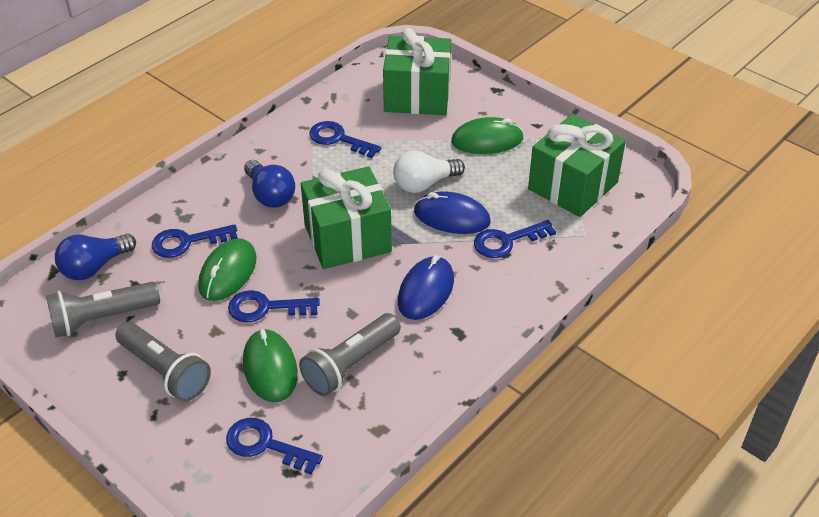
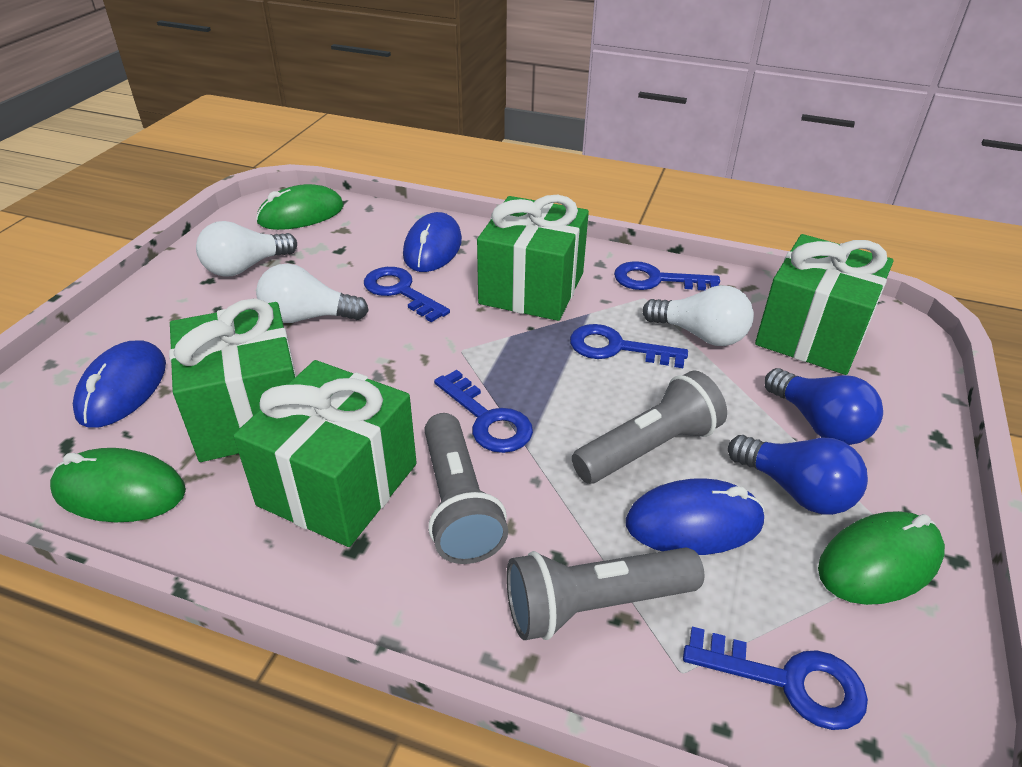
blue mouse: [398,255,454,320] [414,191,490,234] = 2 -> [73,341,166,428] [403,212,462,272] [626,478,765,555] = 3
green gift: [301,166,392,269] [383,28,451,115] [528,114,626,217] = 3 -> [169,298,296,462] [233,360,417,547] [477,195,589,321] [755,234,894,375] = 4
white light bulb: [393,150,465,193] = 1 -> [196,221,297,277] [256,264,369,323] [642,285,754,346] = 3

